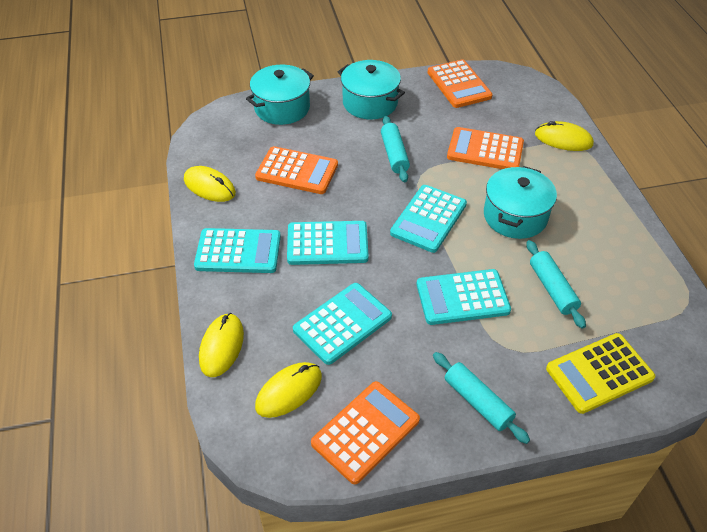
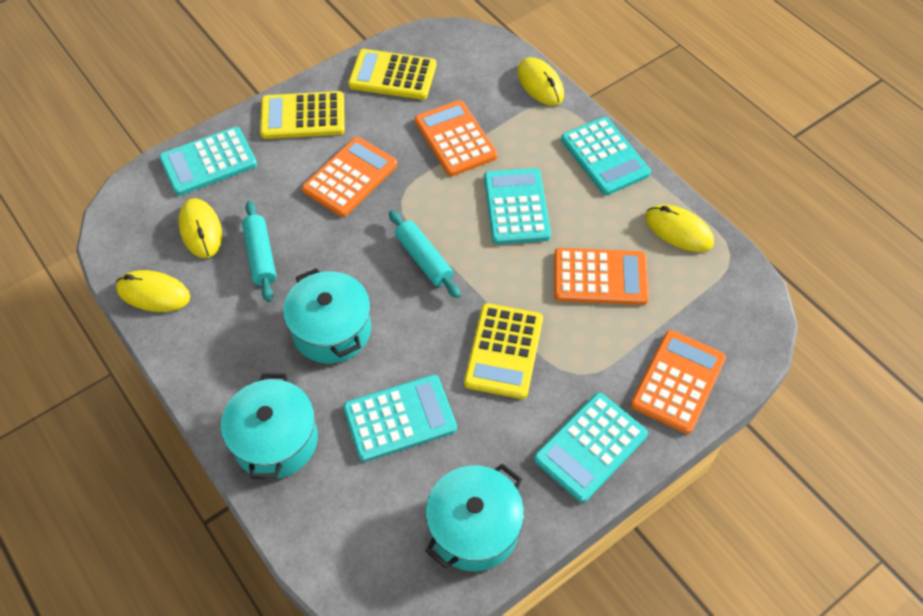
turquoise rolling pin: [381,116,410,183] [433,352,530,444] [526,240,586,329] = 3 -> [242,201,276,302] [389,210,461,298] = 2
yellow calculator: [546,333,655,414] = 1 -> [260,91,345,139] [348,49,436,100] [464,303,543,399] = 3

